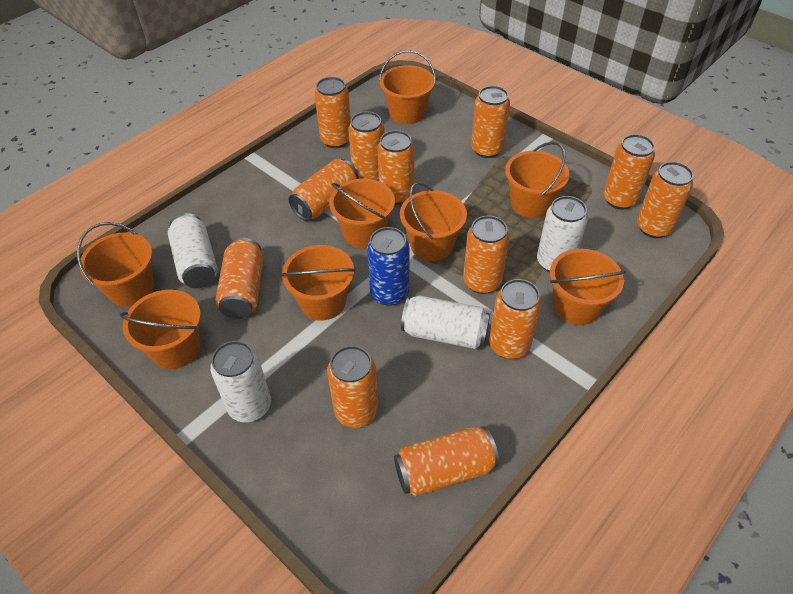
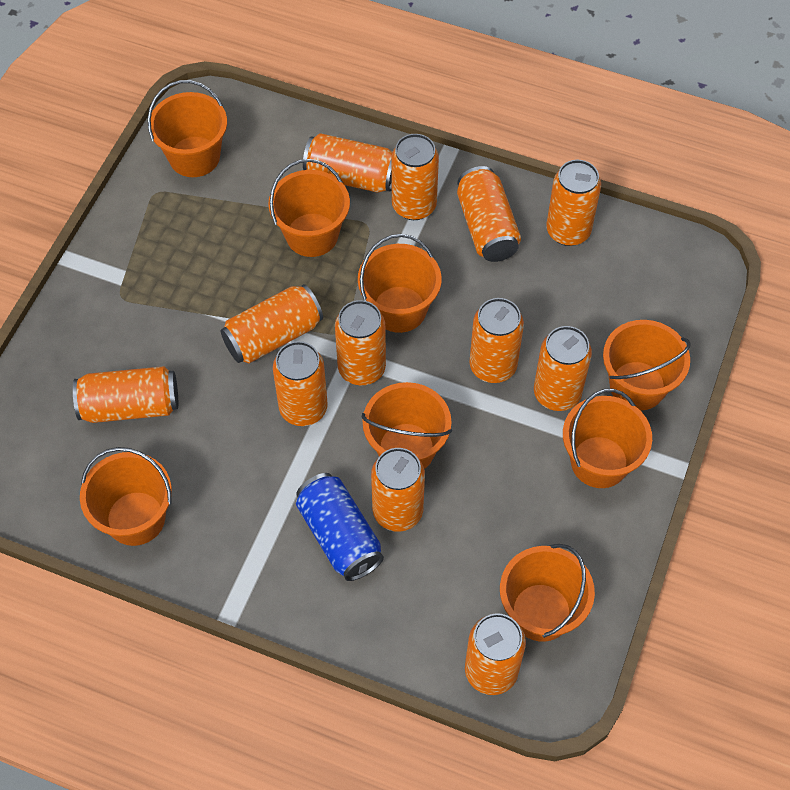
white can: [168,213,218,288] [210,341,271,422] [401,295,490,349] [537,196,588,272] = 4 -> none = 0

